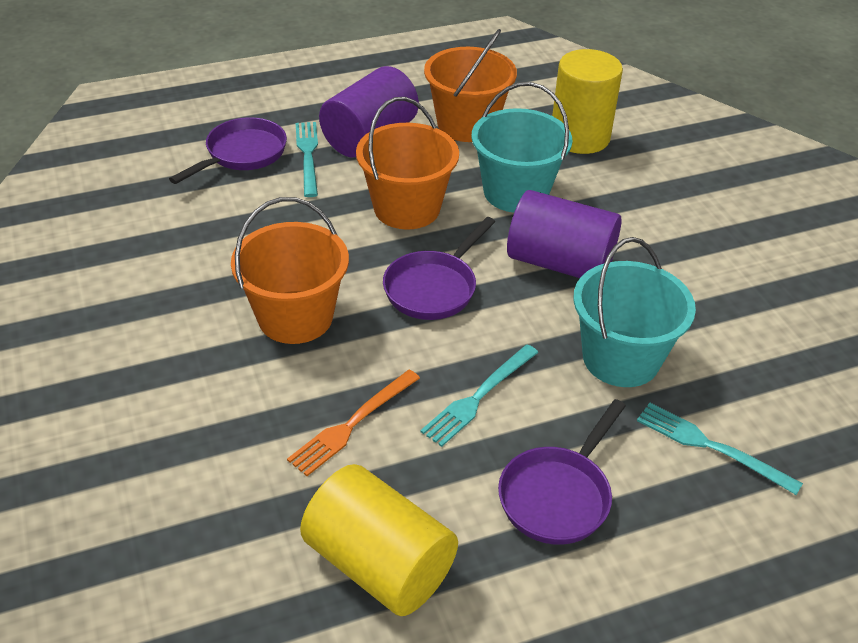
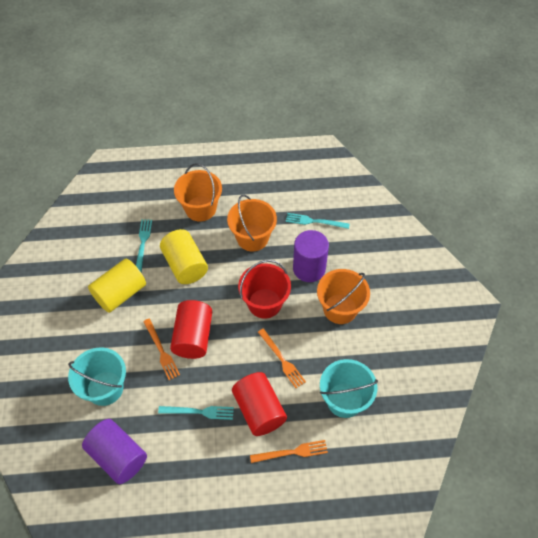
orange fork: [287,370,420,476] = 1 -> [143,319,180,380] [250,440,328,463] [258,328,306,388] = 3
purple pan: [169,117,287,184] [383,217,495,320] [498,399,626,545] = 3 -> none = 0
red bucket: none = 0 -> [238,260,291,319] = 1
red cylinder: none = 0 -> [170,300,212,359] [232,372,287,436] = 2

